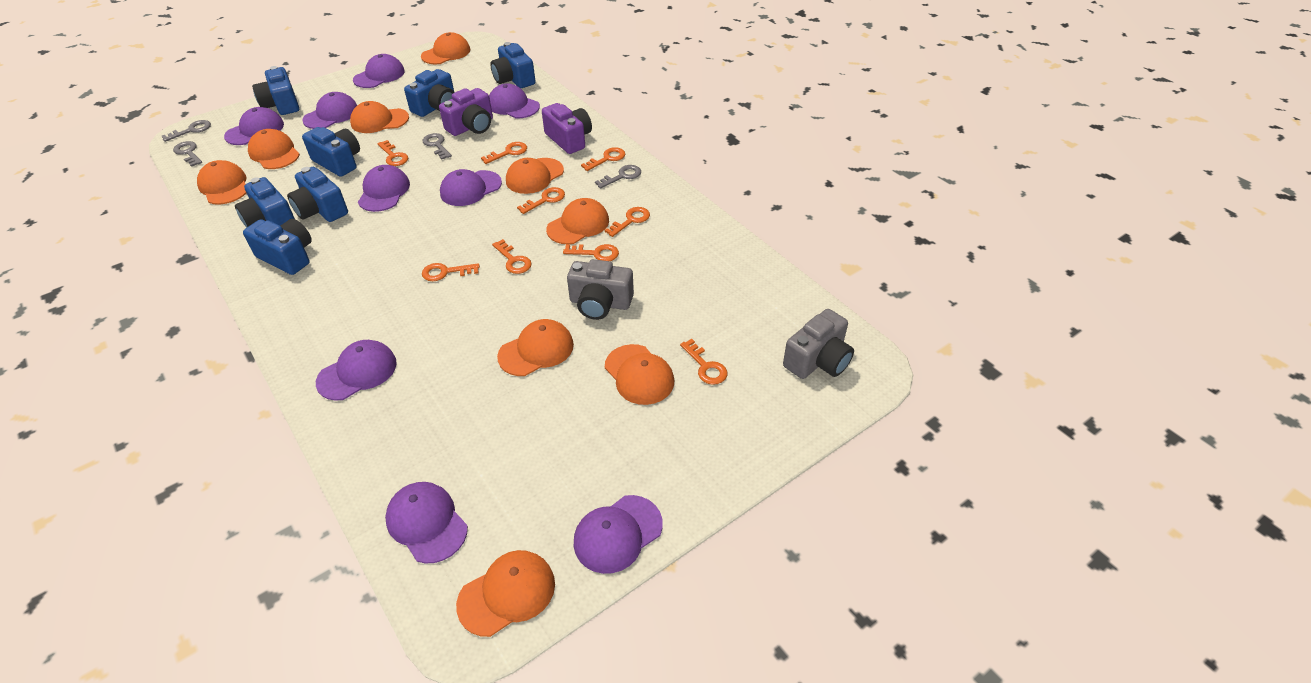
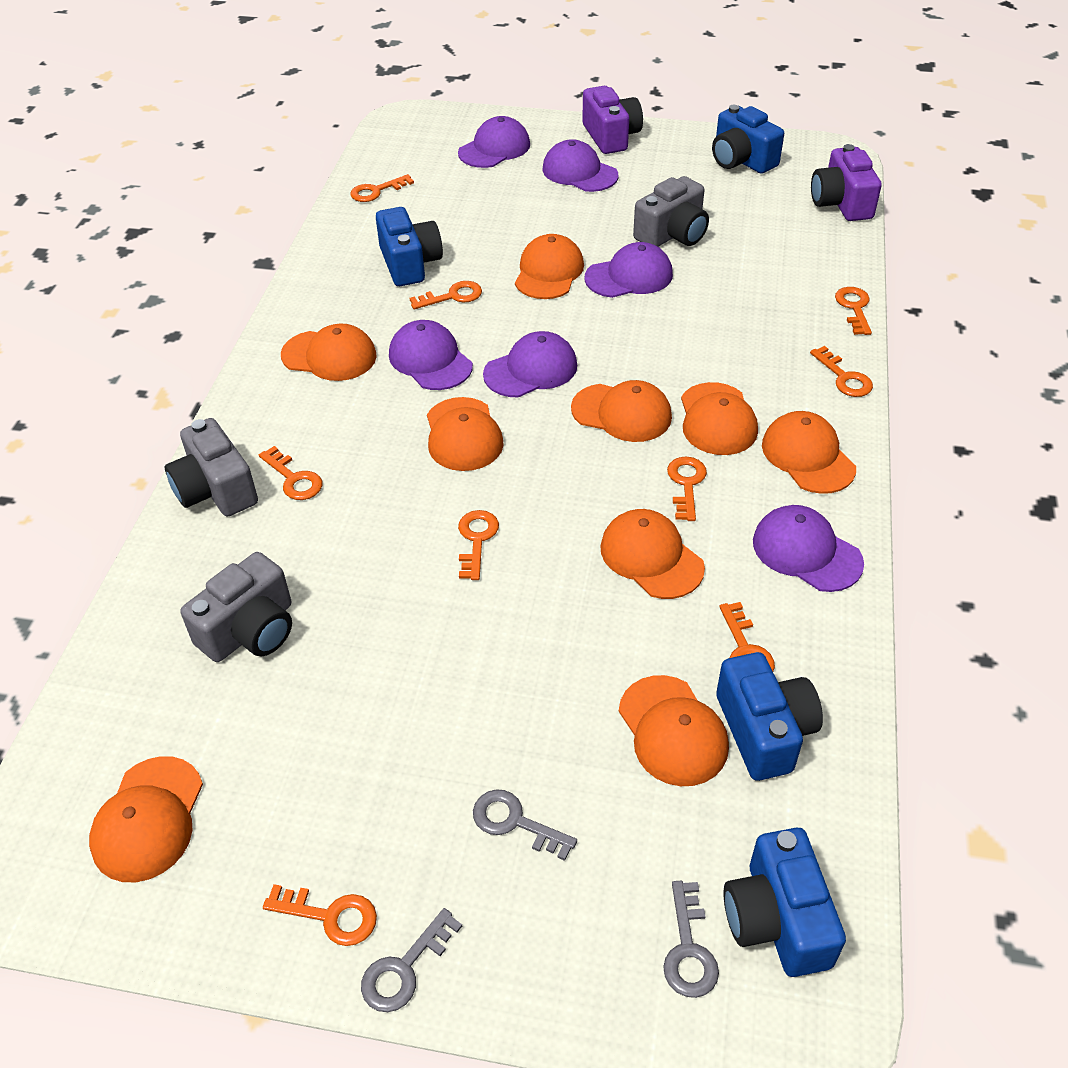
blue camera: [235,177,295,228] [243,219,312,275] [252,66,299,115] [287,167,348,222] [302,127,360,177] [404,69,455,117] [490,42,536,88] = 7 -> [376,207,443,286] [712,105,784,174] [716,652,823,781] [723,828,846,977] = 4
grey camera: [567,259,634,320] [783,309,854,379] = 2 -> [165,418,258,516] [181,552,292,662] [633,176,709,247] = 3
grey key: [162,120,211,142] [173,141,202,167] [422,133,452,160] [595,165,641,189] = 4 -> [361,908,462,1012] [473,789,577,861] [663,881,719,998] = 3
purple cap: [224,107,284,145] [302,92,357,129] [316,340,397,401] [353,54,405,88] [358,165,410,212] [385,482,468,564] [440,169,502,206] [489,83,540,118] [574,495,663,574] = 9 -> [389,320,473,390] [458,116,530,168] [483,331,577,397] [542,139,618,192] [584,242,673,298] [753,505,864,592] = 6

